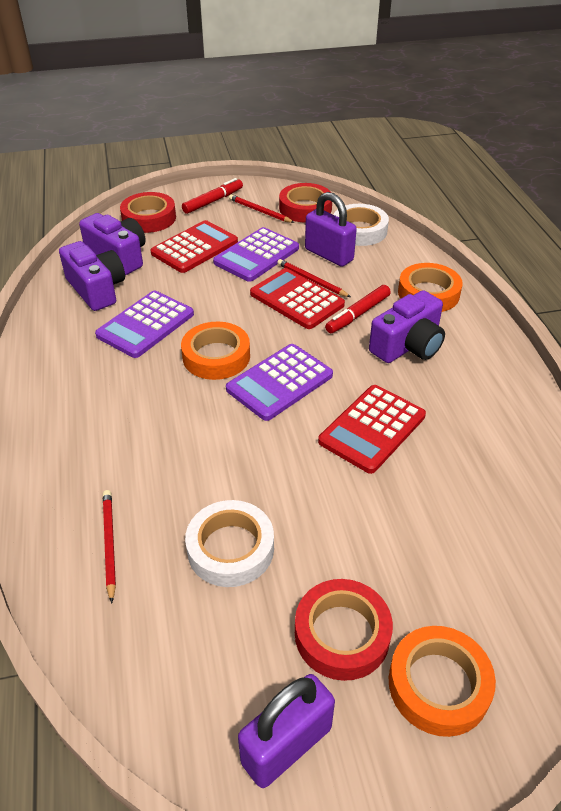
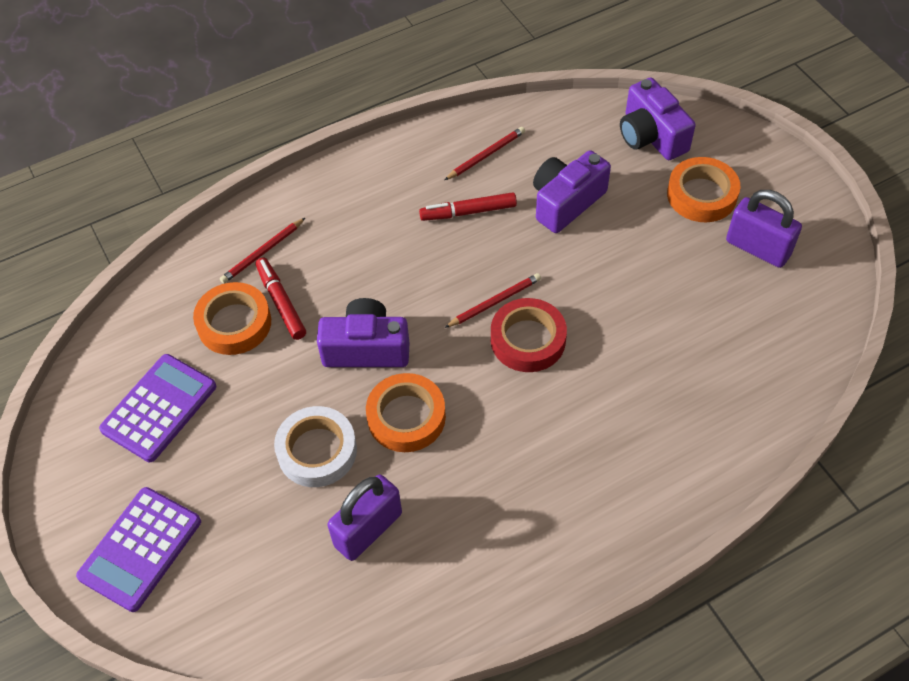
purple calculator: [95,291,194,358] [213,227,299,282] [226,344,333,421] = 3 -> [76,487,201,612] [99,354,216,462] = 2
red calculator: [150,220,238,273] [250,268,345,329] [318,385,426,474] = 3 -> none = 0
red tape: [120,192,176,233] [279,183,332,223] [295,579,393,681] = 3 -> [491,298,567,372] = 1
white tape: [185,500,274,587] [334,204,389,246] = 2 -> [274,406,357,487] = 1

